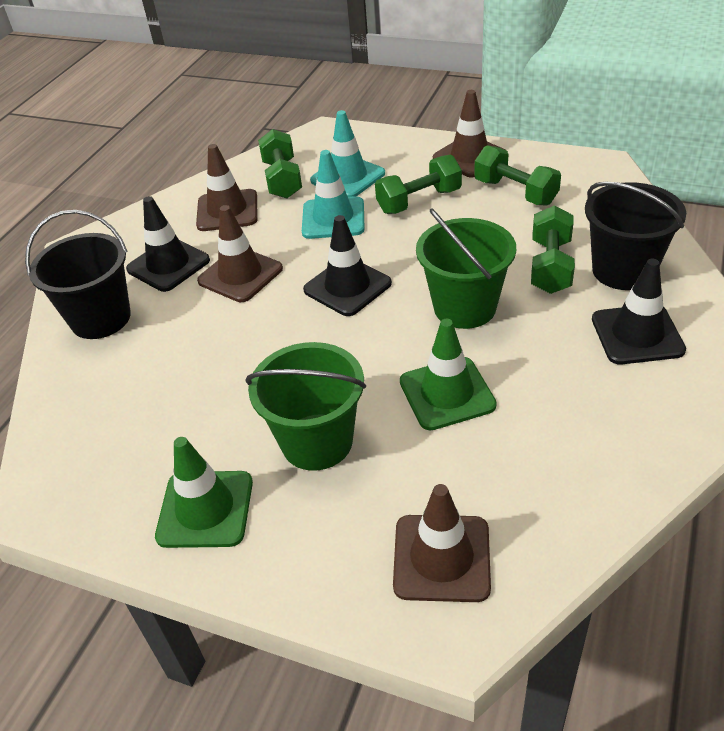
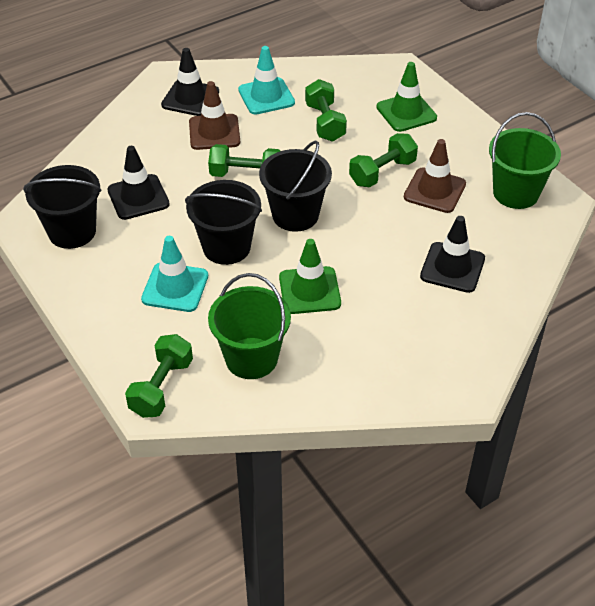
black bucket: [25,210,131,339] [585,181,686,290] = 2 -> [23,165,102,249] [185,180,262,265] [259,140,332,232] = 3
brown traffic cone: [196,144,258,231] [197,205,283,302] [393,484,491,602] [433,90,505,178] = 4 -> [189,81,240,150] [404,139,466,213] = 2

